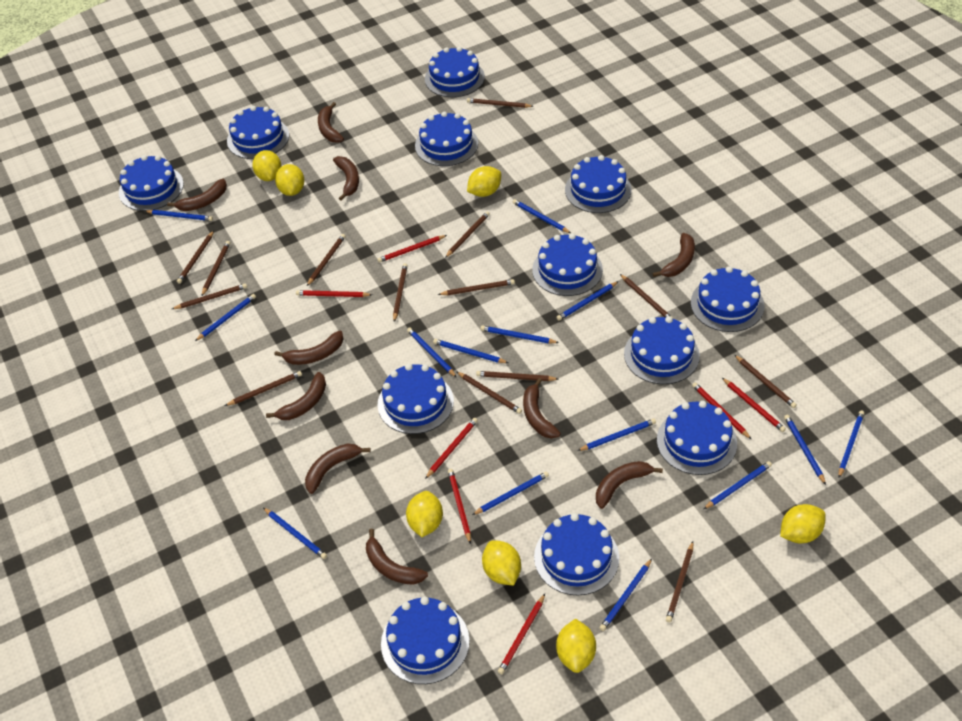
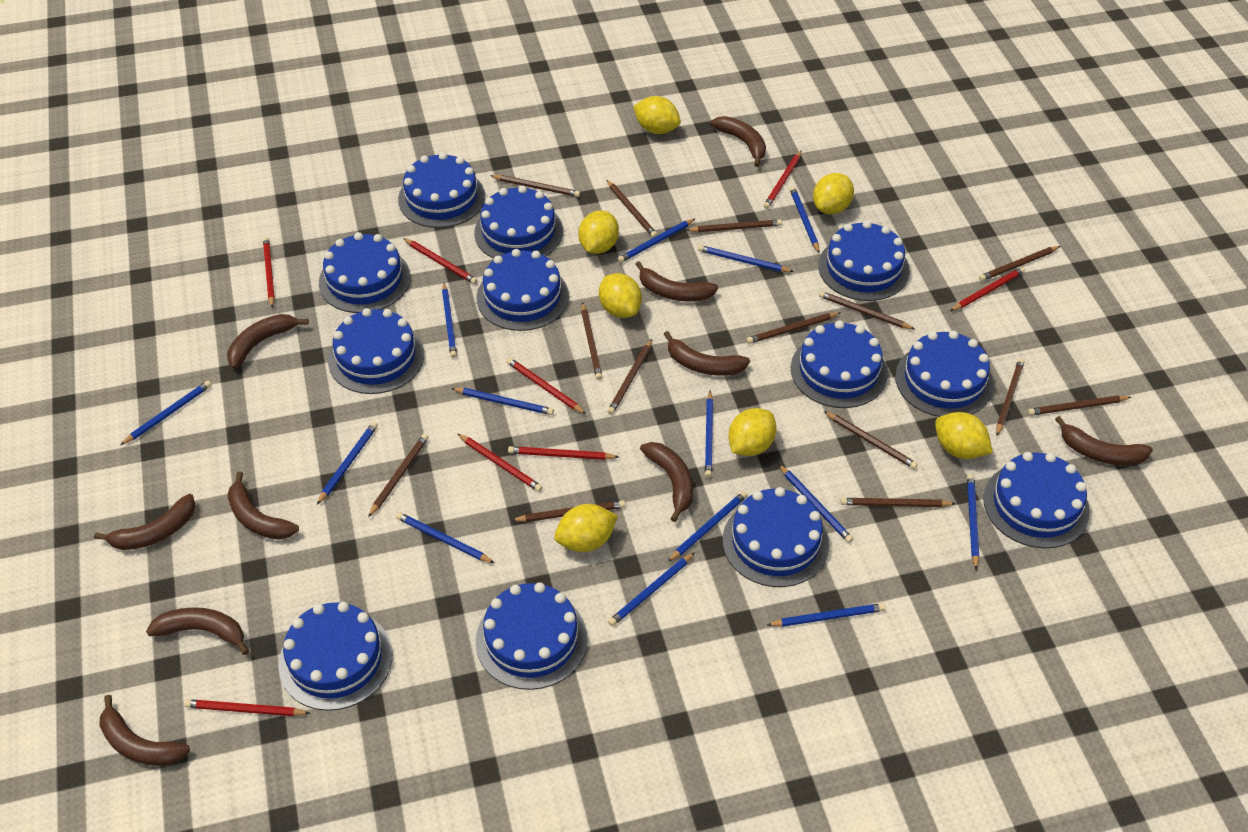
red pencil: [296,290,372,297] [377,235,447,263] [425,418,478,479] [448,469,471,544] [498,594,545,674] [692,382,752,440] [722,378,786,432] = 7 -> [184,699,310,716] [263,237,275,308] [403,238,478,284] [458,434,543,492] [506,358,586,414] [508,446,619,460] [763,150,802,209] [950,267,1025,311] = 8

